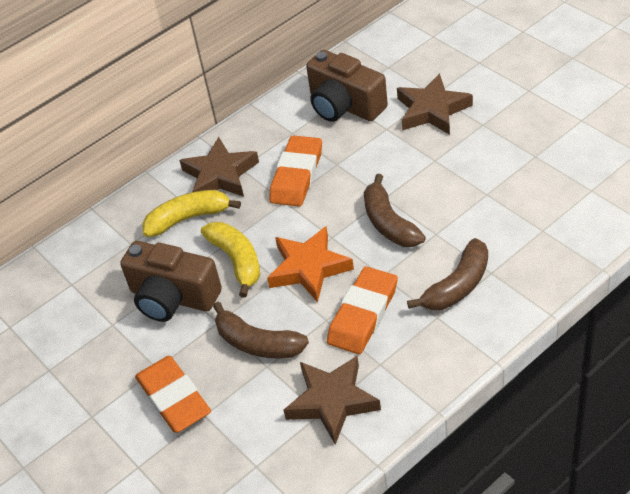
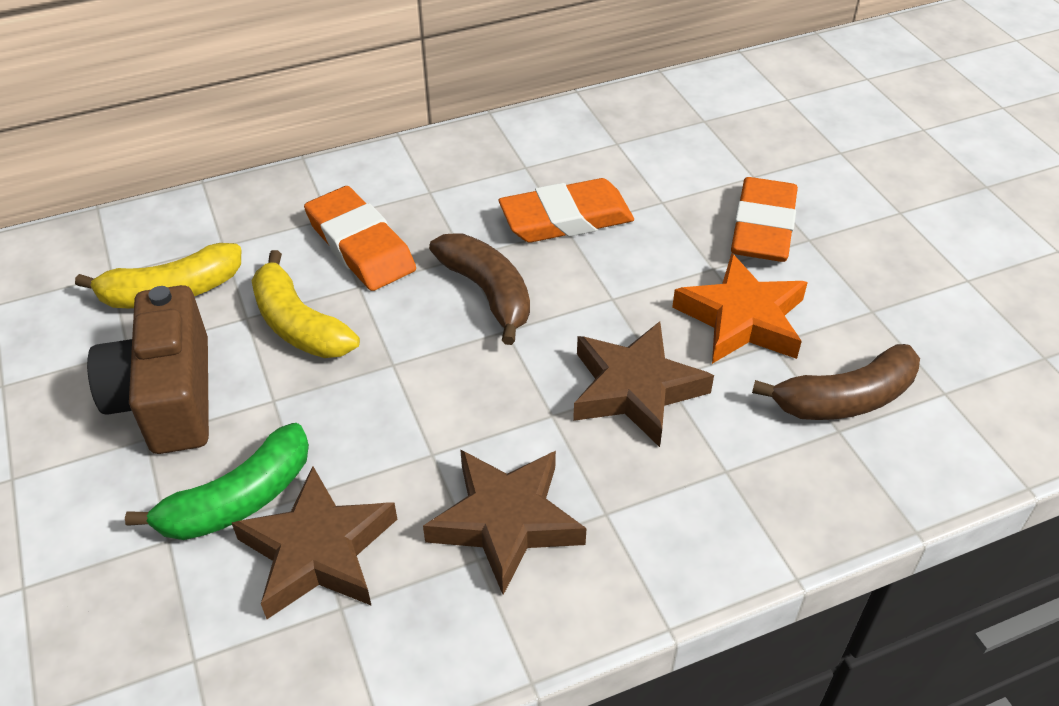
brown banana: [213,302,309,359] [364,174,426,247] [407,238,488,310] = 3 -> [429,233,530,345] [752,344,920,420] = 2
brown camera: [120,241,222,322] [306,50,388,122] = 2 -> [87,285,209,454] = 1
green banana: none = 0 -> [125,423,309,540] = 1

